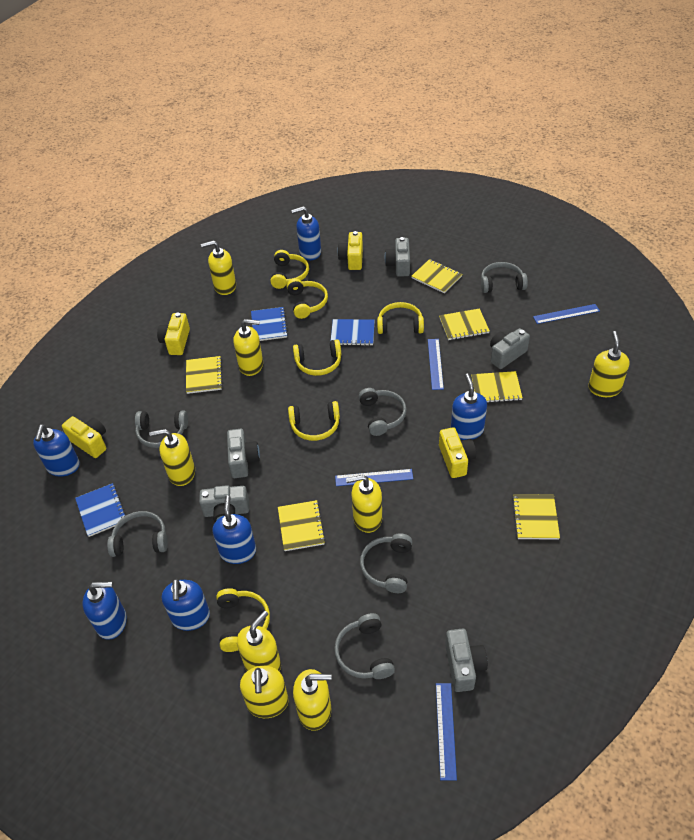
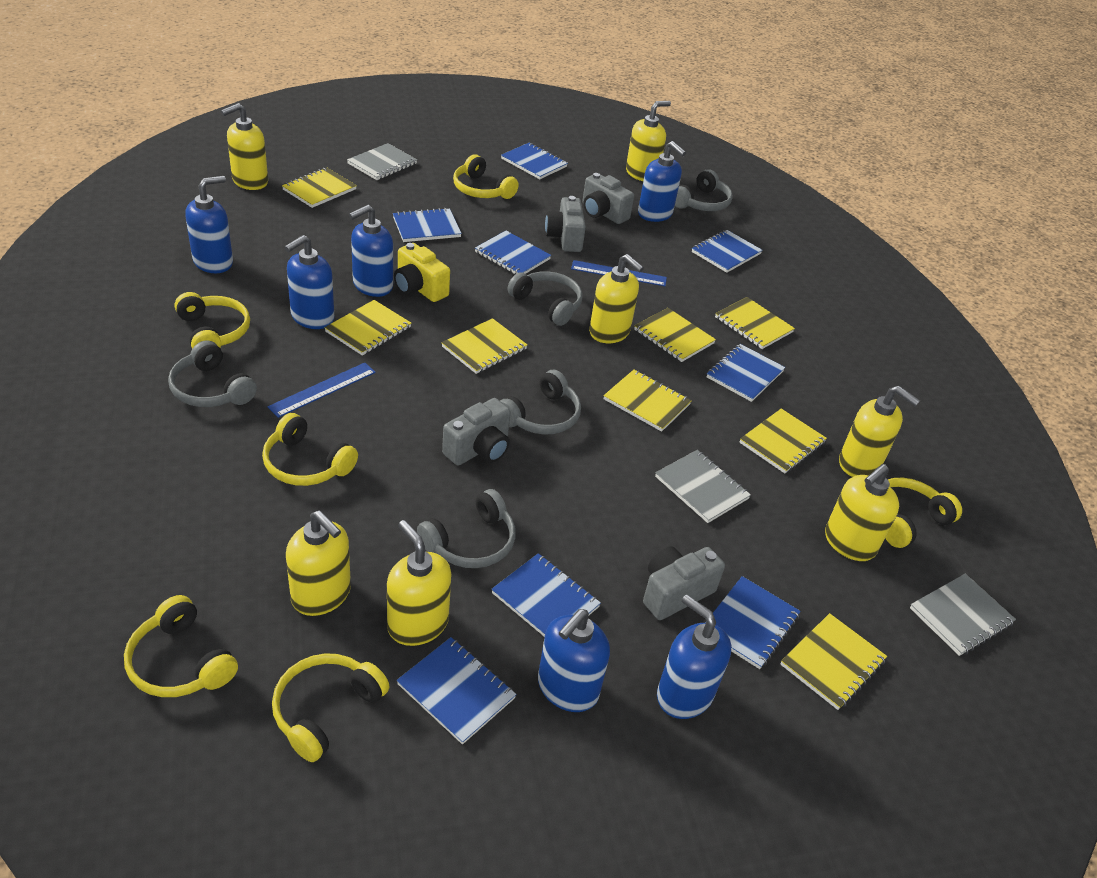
blue notebook: [75,483,126,537] [251,307,288,341] [331,319,375,346] = 3 -> [393,208,462,242] [397,637,517,745] [475,231,551,274] [491,553,601,637] [501,143,568,179] [692,230,763,273] [705,576,801,669] [707,344,785,402] = 8
blue ruler: [335,469,413,486] [428,339,444,390] [436,683,457,781] [533,304,600,324] = 4 -> [268,363,376,418] [571,260,667,286] = 2
grey camera: [199,485,249,522] [227,429,260,478] [385,237,410,277] [445,629,488,692] [490,328,530,369] = 5 -> [442,398,511,466] [545,196,586,252] [582,173,634,224] [643,546,725,620] = 4
grey headphones: [107,511,168,557] [135,411,188,448] [334,613,395,679] [359,388,407,436] [360,533,413,593] [481,262,528,293] = 6 -> [168,340,257,407] [417,489,516,568] [500,370,581,435] [508,271,583,326] [675,169,733,211] = 5
grey notebook: none = 0 -> [347,143,417,180] [655,450,751,523] [910,574,1016,656] = 3
yellow camera: [62,416,106,458] [157,313,190,355] [337,231,363,270] [439,427,476,478] = 4 -> [394,243,450,302] = 1
yellow notebook: [186,356,223,394] [278,500,326,551] [412,259,462,293] [439,308,490,340] [471,371,523,402] [512,494,560,540] = 6 -> [282,168,357,208] [324,300,411,356] [441,318,528,374] [604,370,692,432] [634,308,716,362] [715,297,795,349] [739,408,827,474] [780,613,887,710] = 8
yellow soap dispenser: [149,429,195,486] [201,240,236,295] [233,319,263,376] [237,611,281,671] [240,666,289,718] [293,669,332,731] [346,475,382,533] [588,331,629,397] = 8 -> [221,103,268,190] [286,510,351,616] [387,520,451,646] [589,254,644,343] [626,101,671,181] [825,464,899,561] [839,386,920,477] = 7

